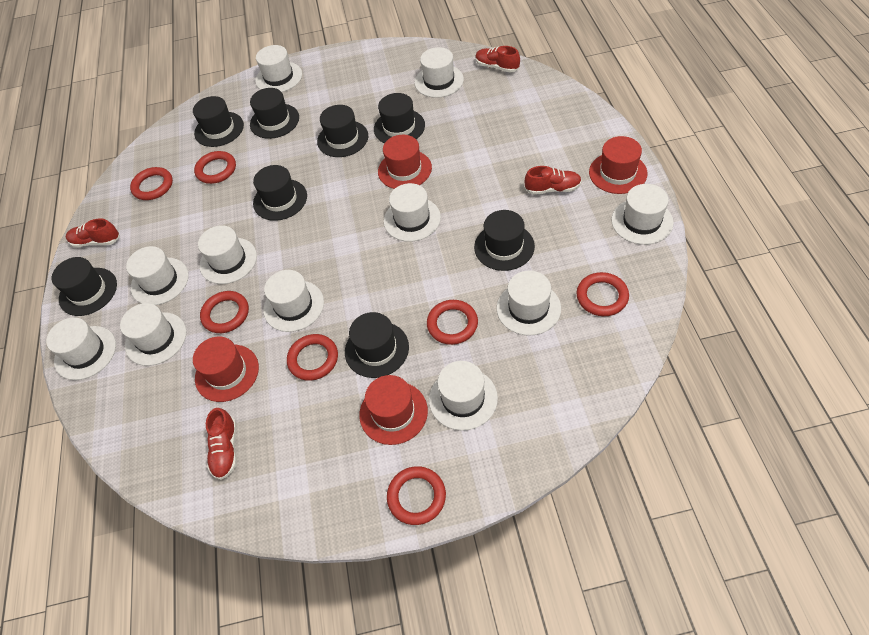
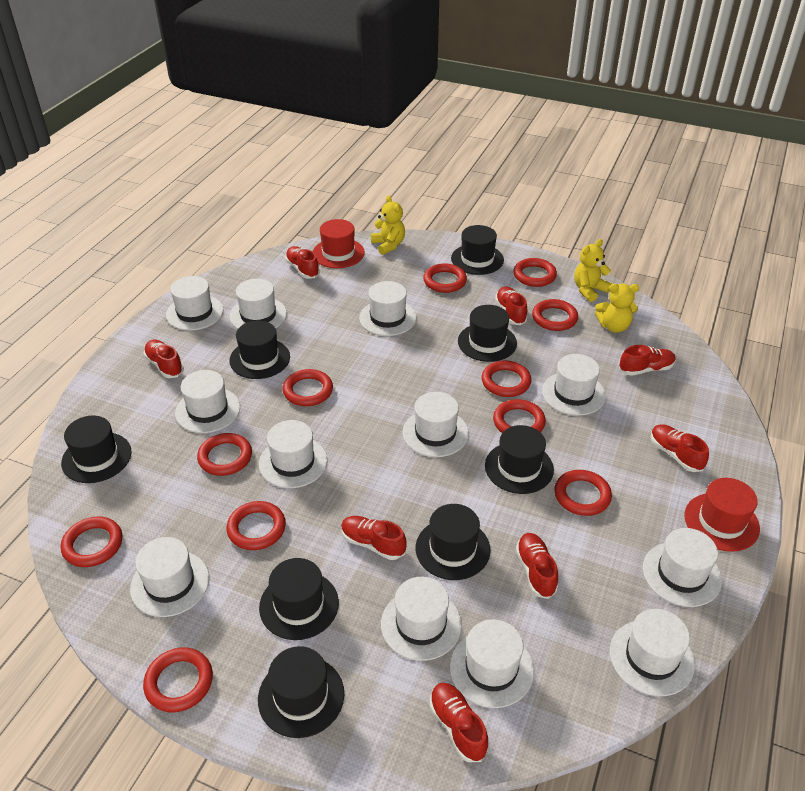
red hat: [193,337,259,402] [359,375,428,445] [378,135,432,189] [589,136,647,194] = 4 -> [313,219,365,268] [684,478,760,552] = 2
red ring: [130,167,173,200] [194,151,236,184] [200,291,249,333] [287,334,338,381] [387,466,446,525] [427,300,478,345] [576,272,629,316] = 7 -> [61,516,122,567] [143,647,213,712] [197,433,252,476] [227,501,286,550] [283,369,333,406] [423,263,467,293] [482,361,532,397] [493,399,546,433] [513,258,557,287] [532,299,578,331] [554,470,612,516] = 11
red shoe: [66,218,120,247] [206,408,237,480] [475,46,520,73] [525,166,582,195] = 4 -> [143,340,184,378] [285,246,320,279] [341,516,407,560] [430,683,489,762] [495,287,528,325] [516,533,558,599] [619,345,676,376] [651,424,709,472] = 8
white hat: [46,317,116,380] [120,303,186,366] [126,246,189,305] [198,225,257,284] [255,45,302,92] [263,270,324,332] [384,183,441,242] [414,47,464,98] [429,361,498,431] [497,270,561,336] [611,184,674,245] = 11 -> [130,537,209,617] [166,276,224,331] [175,370,240,433] [230,279,287,329] [259,420,327,488] [359,281,417,336] [381,577,462,661] [403,392,469,457] [450,619,534,708] [542,354,606,416] [610,609,695,696] [643,528,722,607] = 12
yellow teddy bear: none = 0 -> [370,195,405,255] [574,239,612,302] [595,284,639,333] = 3

